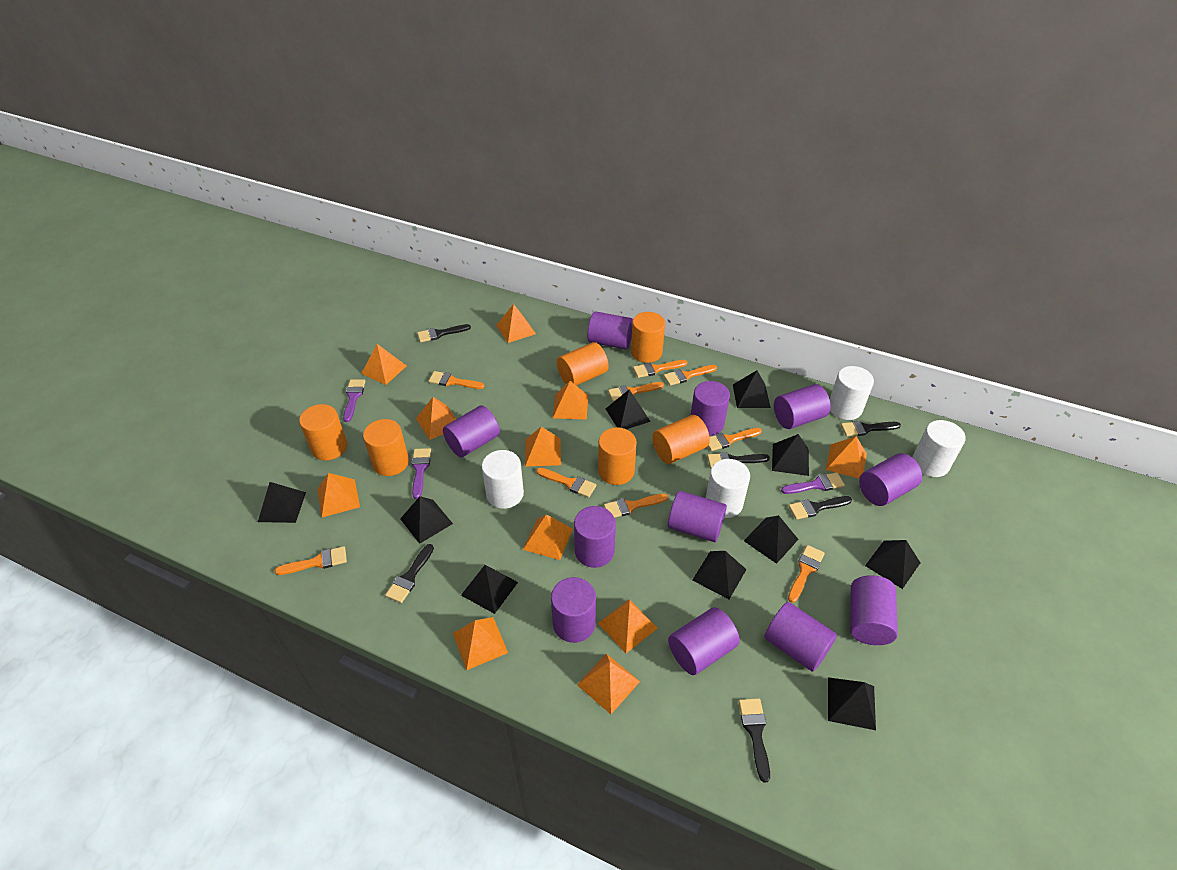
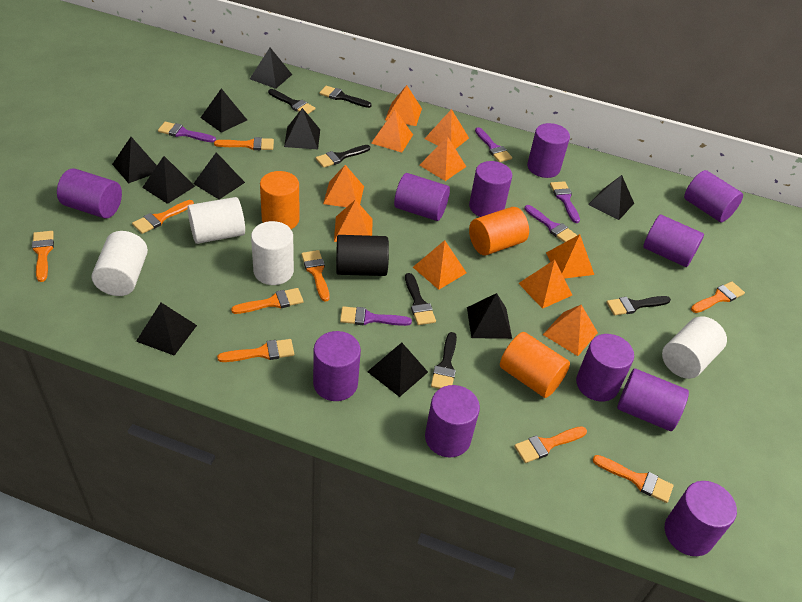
black cylinder: none = 0 -> [336,235,389,276] = 1
orange cylinder: [299,404,347,461] [363,419,409,476] [557,342,609,386] [598,427,637,485] [631,312,665,363] [652,415,710,464] = 6 -> [260,171,299,229] [469,207,529,255] [500,332,570,398] = 3
orange pyramid: [317,473,360,517] [361,344,407,385] [416,397,456,440] [453,617,508,670] [496,304,536,343] [523,514,573,560] [525,427,561,466] [553,381,588,420] [577,654,640,714] [598,599,658,653] [826,436,867,479] = 11 -> [323,165,364,207] [334,200,373,242] [371,110,413,152] [385,85,422,126] [413,240,466,290] [419,136,466,181] [424,109,469,149] [518,260,572,309] [543,305,598,356] [546,234,594,279] = 10
purple brush: [343,379,366,422] [411,448,431,499] [781,473,845,494] = 3 -> [158,122,216,142] [340,306,412,326] [475,127,512,162] [524,205,577,243] [550,181,580,223] = 5

